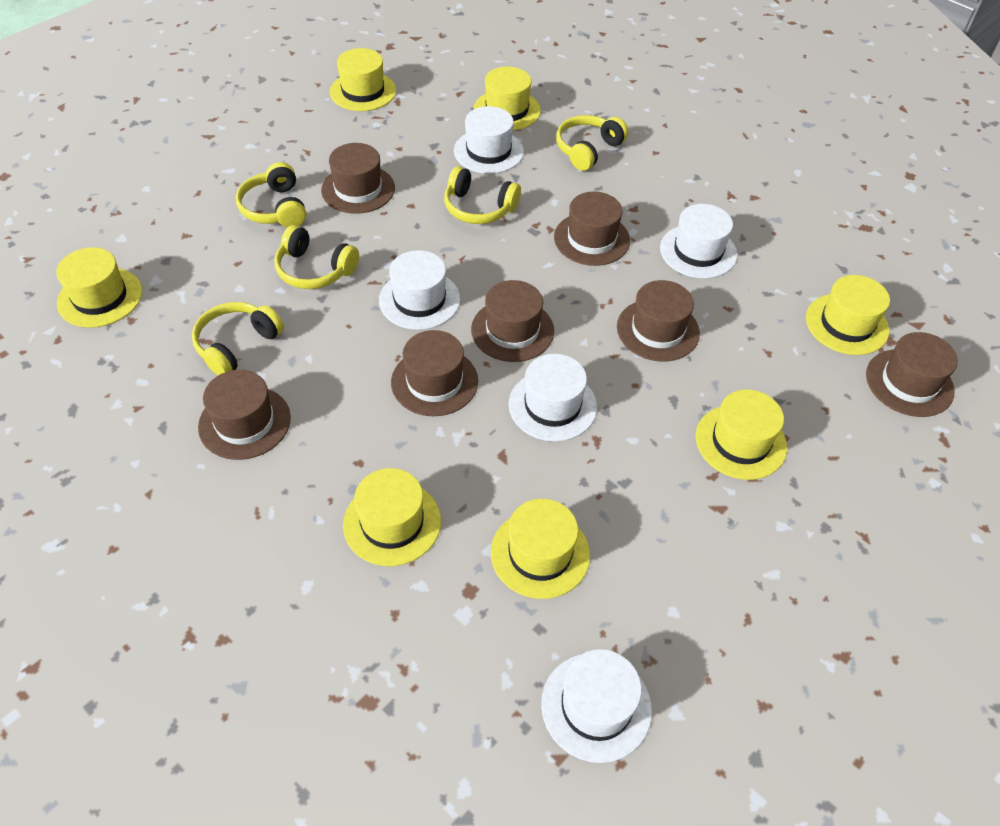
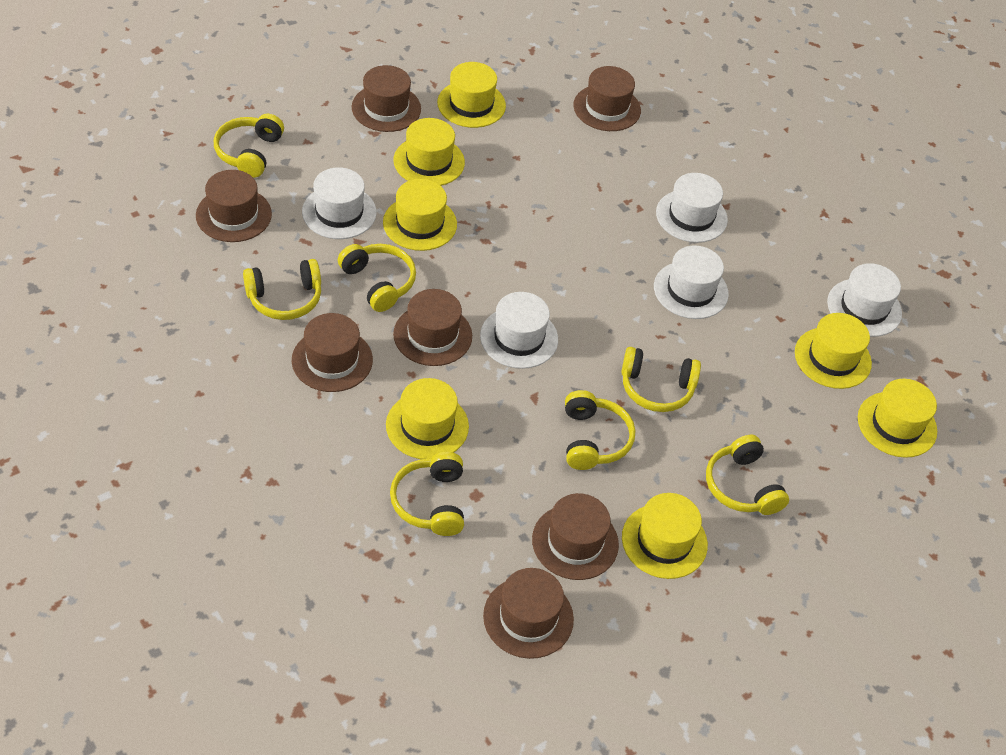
yellow headphones: [192,302,284,375] [236,162,306,228] [274,225,359,289] [444,166,521,224] [556,115,628,171] = 5 -> [214,114,284,178] [243,259,321,320] [338,244,416,312] [390,452,464,536] [565,390,635,470] [621,347,701,412] [706,435,789,515] = 7

